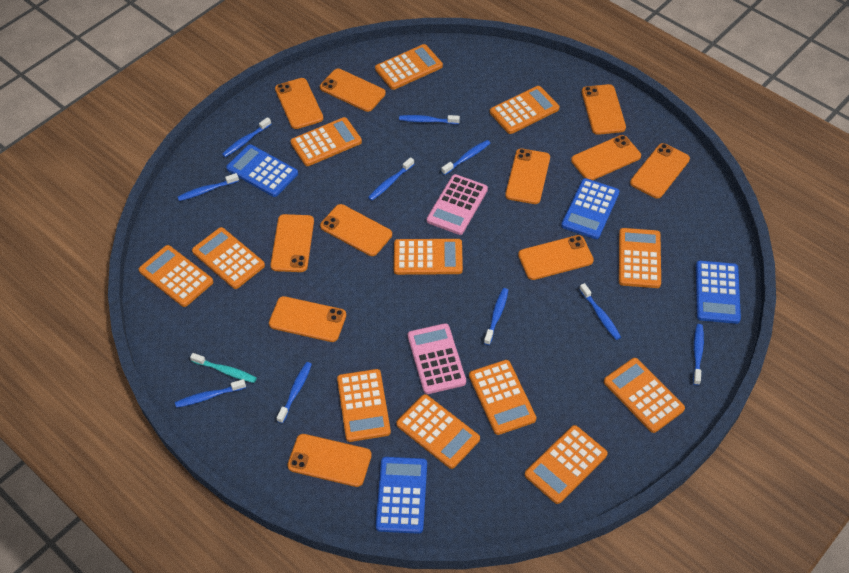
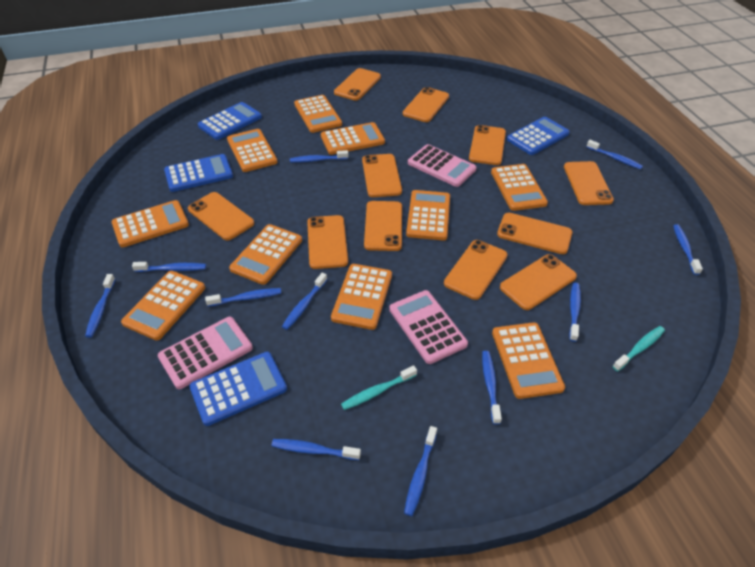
blue toothbrush: [175,379,246,408] [178,173,239,201] [222,117,271,157] [276,362,312,423] [368,157,414,201] [399,115,460,124] [441,140,490,175] [484,288,508,345] [579,283,621,340] [693,324,704,385] = 10 -> [85,274,116,338] [132,262,206,272] [205,288,281,307] [271,439,361,460] [282,273,327,330] [290,150,349,163] [404,426,437,516] [482,351,502,425] [569,283,581,342] [586,140,643,170] [673,224,703,275] = 11
orange calculator: [139,245,213,307] [192,227,265,289] [290,117,362,166] [337,369,391,442] [375,44,443,90] [394,239,463,275] [396,394,480,469] [469,360,536,435] [490,86,559,134] [525,425,608,504] [604,358,685,433] [619,228,661,288] = 12 -> [111,200,189,247] [121,271,205,340] [227,129,278,172] [229,224,302,285] [294,95,342,133] [321,122,385,155] [331,264,392,330] [406,190,450,241] [491,164,548,211] [492,322,565,399] = 10
pink calculator: [408,323,466,394] [427,174,488,235] = 2 -> [158,317,253,389] [389,290,468,364] [408,144,477,187] = 3
turquoise toothbrush: [190,353,257,383] = 1 -> [341,365,417,410] [612,326,665,371] = 2

